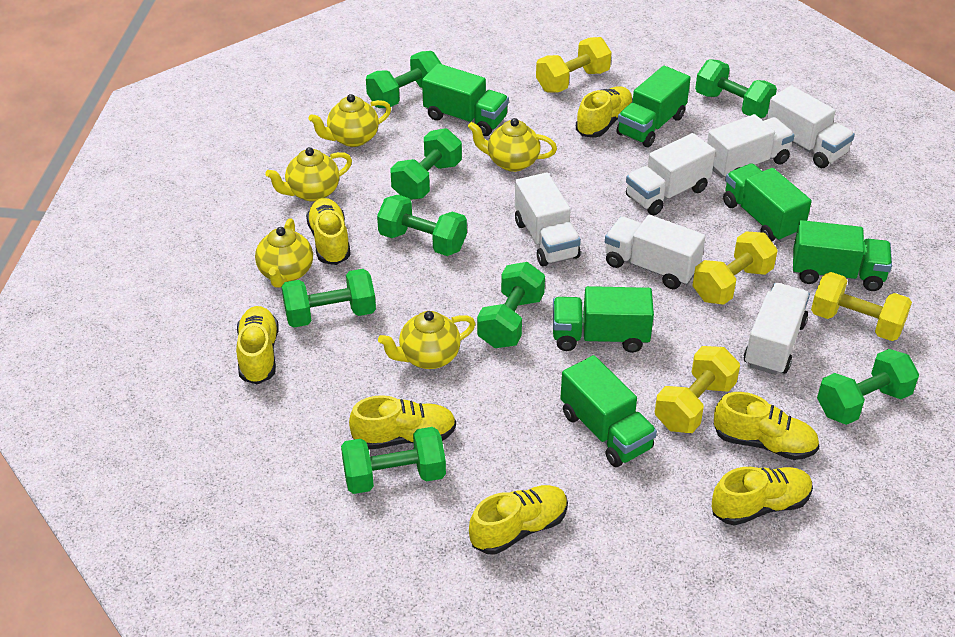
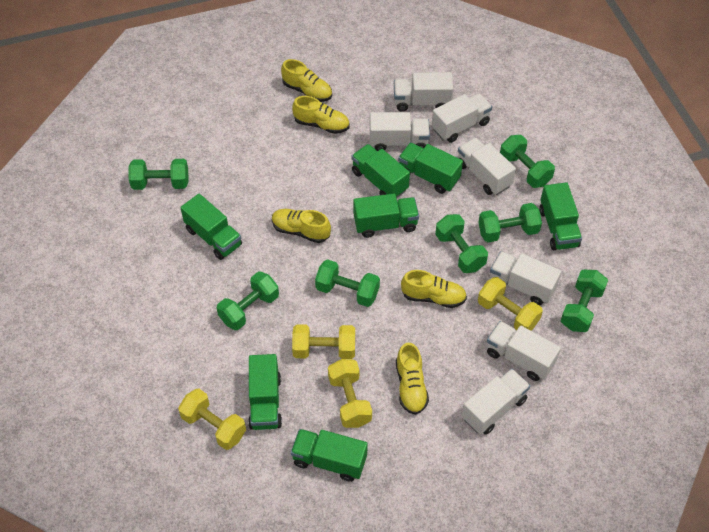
green dumbbell: [281,269,376,328] [341,427,446,494] [366,51,441,108] [377,195,467,256] [390,128,462,200] [477,262,545,348] [695,59,777,118] [817,349,919,425] = 8 -> [129,159,188,190] [217,272,279,330] [315,259,380,307] [435,214,488,273] [478,203,542,243] [500,135,555,188] [561,270,608,332] = 7
green truck: [422,63,509,136] [553,286,654,353] [560,355,657,467] [616,66,691,147] [723,163,812,242] [793,220,892,291] = 6 -> [180,194,242,260] [248,354,282,430] [291,429,368,482] [351,144,410,198] [353,194,419,238] [398,143,463,194] [539,182,582,250] = 7
white truck: [515,172,581,267] [605,215,705,289] [626,133,716,215] [707,114,795,178] [744,283,810,375] [766,85,855,168] = 6 -> [370,112,430,151] [394,72,453,112] [432,93,492,143] [458,138,516,195] [461,368,530,435] [487,321,561,381] [490,251,562,306] = 7
yellow shoe: [236,306,279,384] [306,198,351,265] [349,395,456,449] [469,485,568,555] [576,86,633,138] [711,467,813,526] [714,392,819,460] = 7 -> [272,209,331,243] [281,59,332,102] [292,96,349,134] [396,343,429,415] [401,270,467,308] = 5
yellow teapot: [255,218,313,288] [265,147,352,202] [308,94,391,147] [378,311,476,369] [468,118,557,172] = 5 -> none = 0

